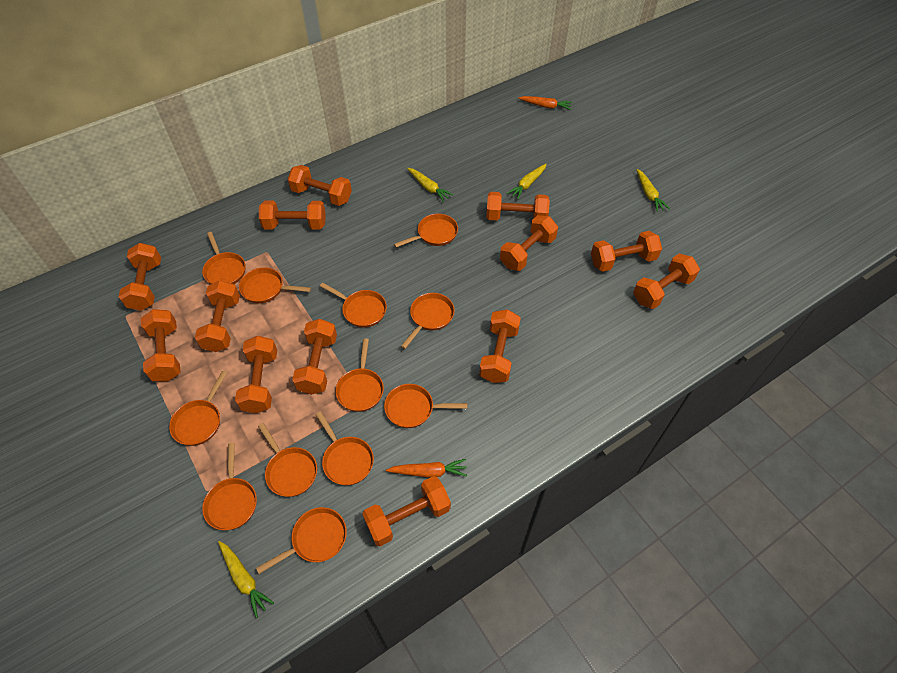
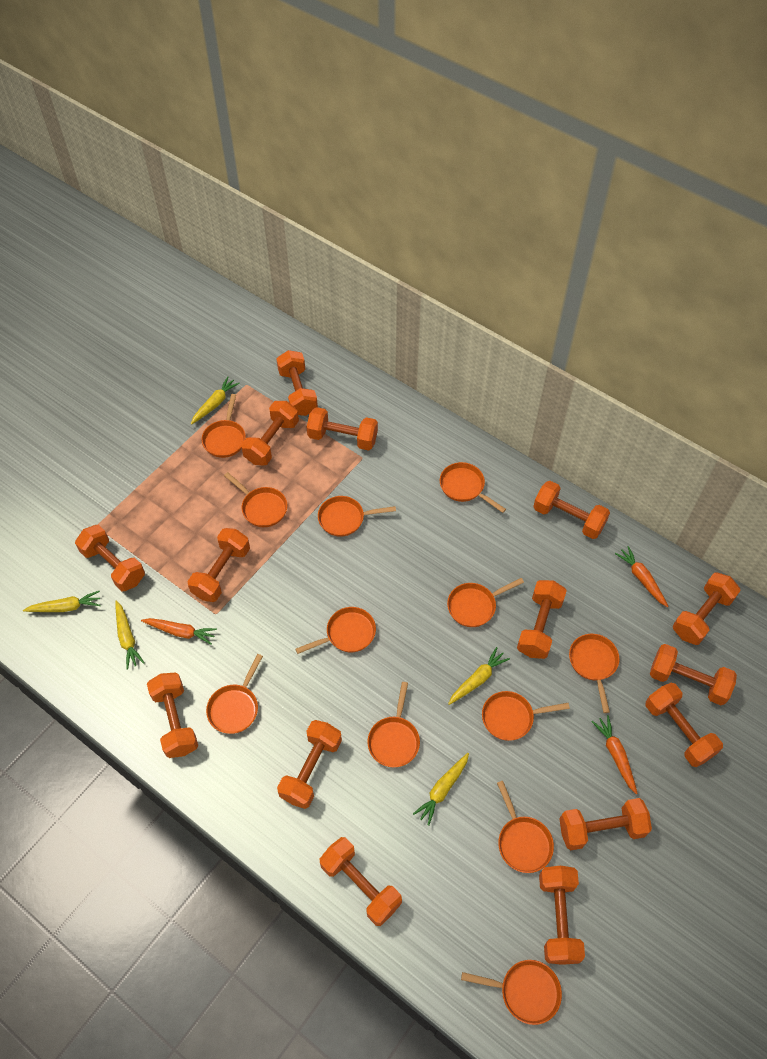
orange carrot: [386,459,467,477] [518,96,573,110] = 2 -> [141,618,217,645] [592,715,638,795] [615,546,668,607] = 3
orange dumbbell: [119,243,161,311] [141,309,181,382] [195,280,240,352] [235,336,277,414] [259,201,325,229] [288,165,352,206] [292,319,337,395] [363,476,451,546] [479,309,521,383] [486,192,550,221] [500,215,558,271] [591,231,662,272] [633,254,700,309] = 13 -> [75,525,145,591] [147,673,198,758] [188,528,250,602] [241,401,299,466] [276,350,318,416] [277,720,342,809] [307,407,378,451] [319,837,402,926] [517,580,567,659] [533,481,610,539] [539,866,585,965] [559,798,652,850] [646,683,723,767] [650,644,737,705] [673,573,741,645] = 15
yellow carrot: [218,541,274,618] [407,168,453,202] [507,164,547,200] [636,169,670,212] = 4 -> [23,591,101,612] [115,601,144,669] [191,377,240,425] [413,753,469,826] [448,647,510,705] = 5

